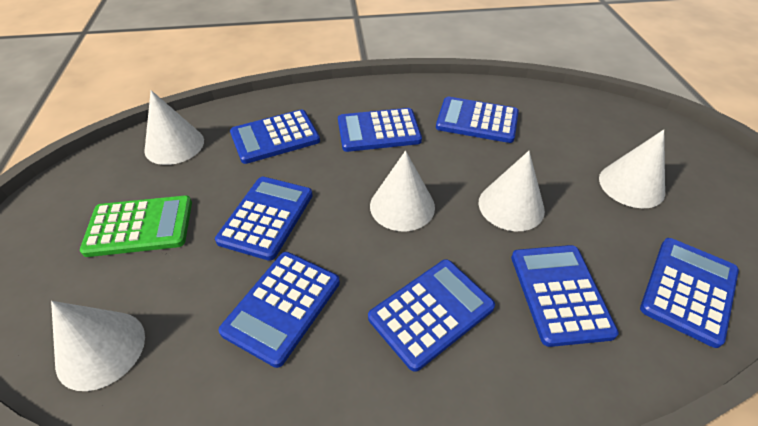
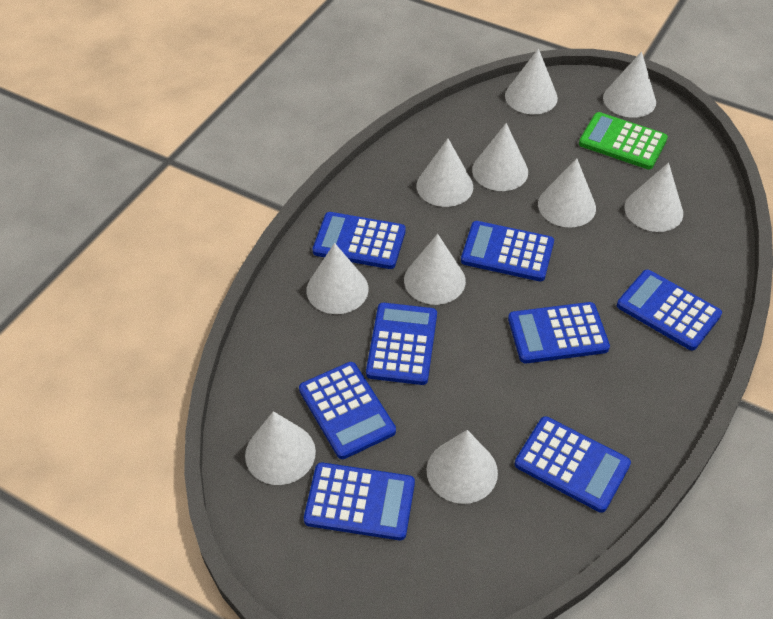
white cone: [51,301,145,391] [144,90,204,165] [370,151,435,231] [479,151,545,231] [599,130,665,208] = 5 -> [245,411,316,485] [307,243,369,314] [404,234,466,305] [416,139,473,207] [426,430,498,504] [472,123,528,191] [505,48,558,114] [538,158,596,228] [603,52,656,118] [624,163,683,232] = 10

